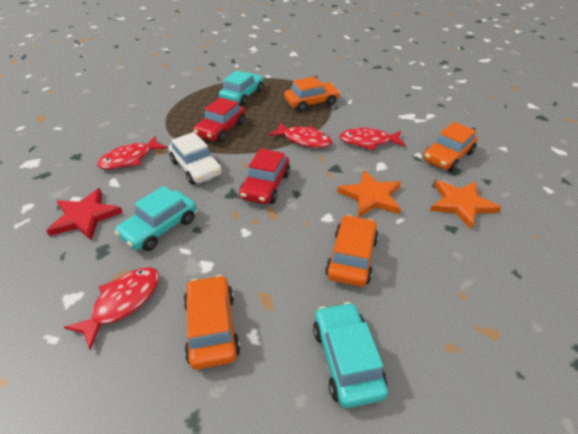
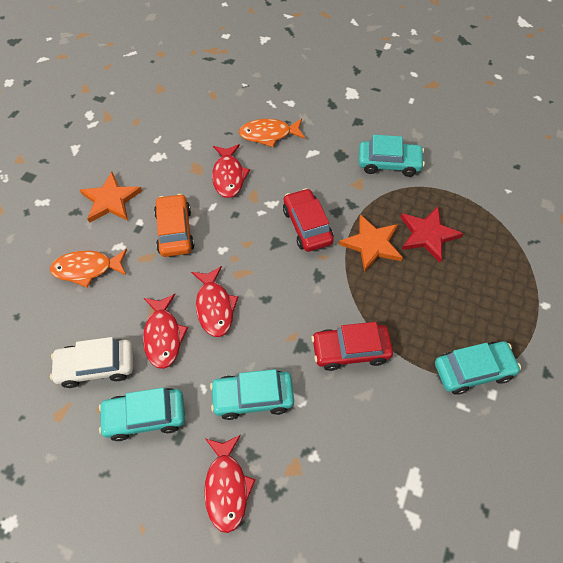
orange car: [183,275,240,370] [284,77,340,112] [325,215,379,287] [423,122,478,172] = 4 -> [154,194,194,257] = 1
orange fish: none = 0 -> [50,249,127,288] [239,118,305,147] = 2
turquoise car: [114,186,196,251] [219,70,264,106] [313,302,388,408] = 3 -> [99,388,185,441] [210,369,294,420] [359,135,425,177] [435,341,521,395] = 4

